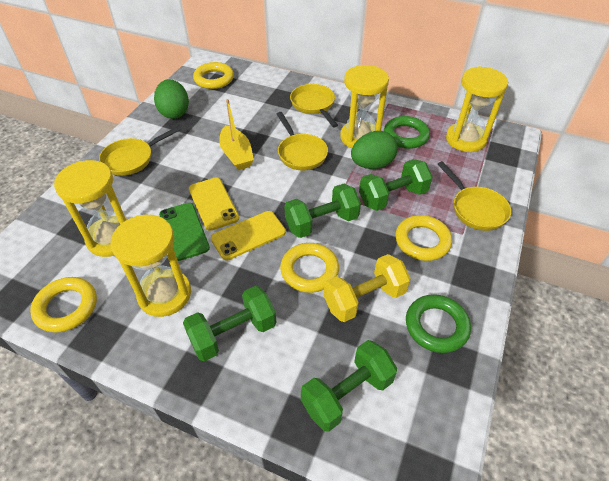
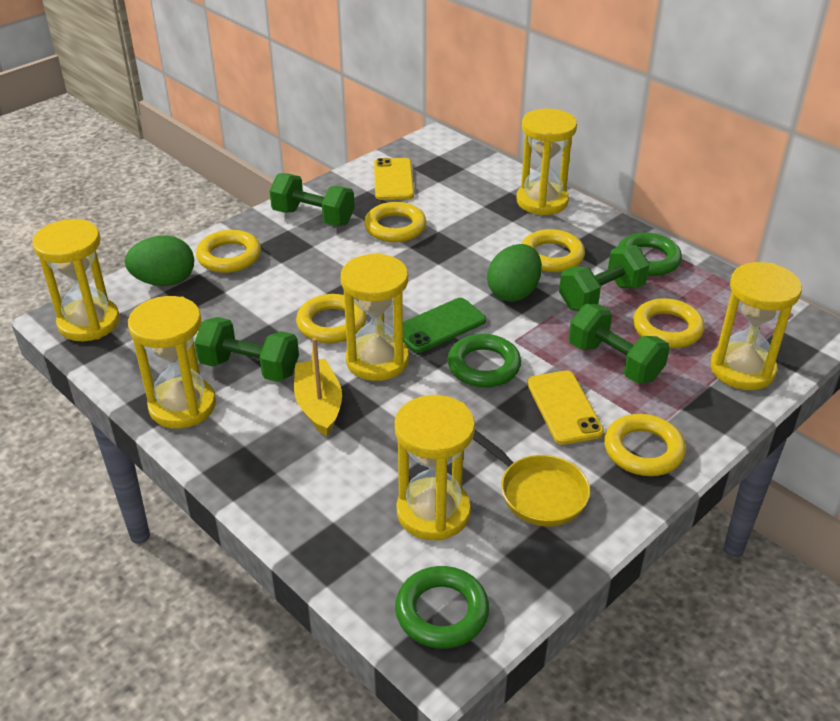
green ring: [384,116,430,149] [406,294,471,353] = 2 -> [395,566,489,649] [448,334,521,387] [617,233,682,276] = 3
yellow dumbbell: [324,254,411,322] = 1 -> none = 0
yellow hourglass: [54,160,128,257] [111,215,191,317] [340,65,389,148] [446,66,508,152] = 4 -> [32,219,120,341] [128,296,216,428] [341,253,409,381] [395,395,475,541] [516,109,577,215] [710,262,802,390] = 6
yellow pan: [99,126,181,176] [277,112,328,170] [290,84,338,128] [438,161,511,231] = 4 -> [473,430,590,526] = 1
yellow ring: [30,277,97,332] [193,62,234,89] [280,243,339,293] [395,215,452,261] = 4 -> [196,230,261,273] [296,294,366,343] [364,202,426,242] [522,229,585,272] [604,414,686,476] [633,298,705,348] = 6

